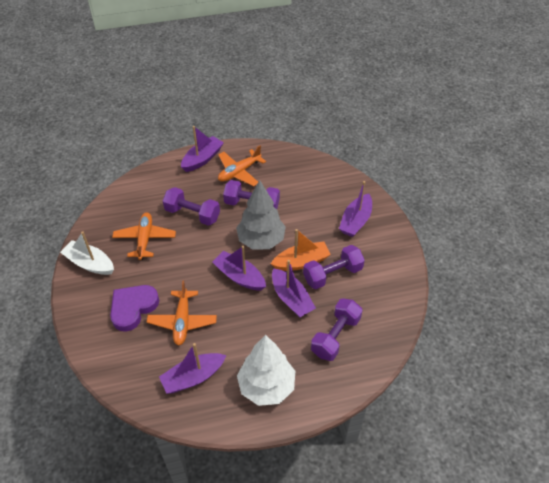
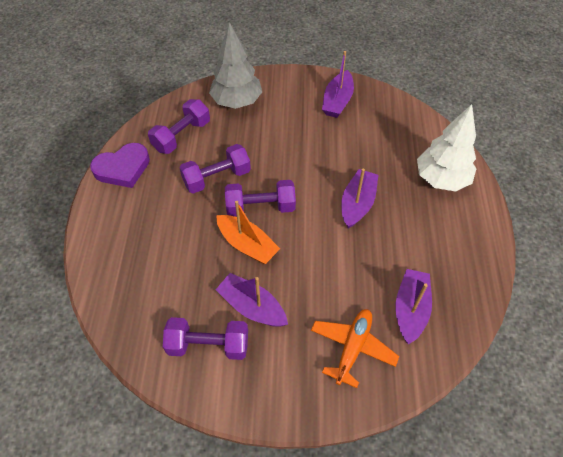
orange plane: [112,212,176,260] [147,281,217,346] [218,145,266,187] = 3 -> [311,309,399,388] = 1
purple boat: [159,343,226,394] [181,126,224,172] [212,246,266,290] [272,260,316,318] [339,181,372,237] = 5 -> [216,273,288,327] [322,51,354,118] [341,169,378,229] [395,269,432,344] = 4
white boat: [60,231,114,275] = 1 -> none = 0

